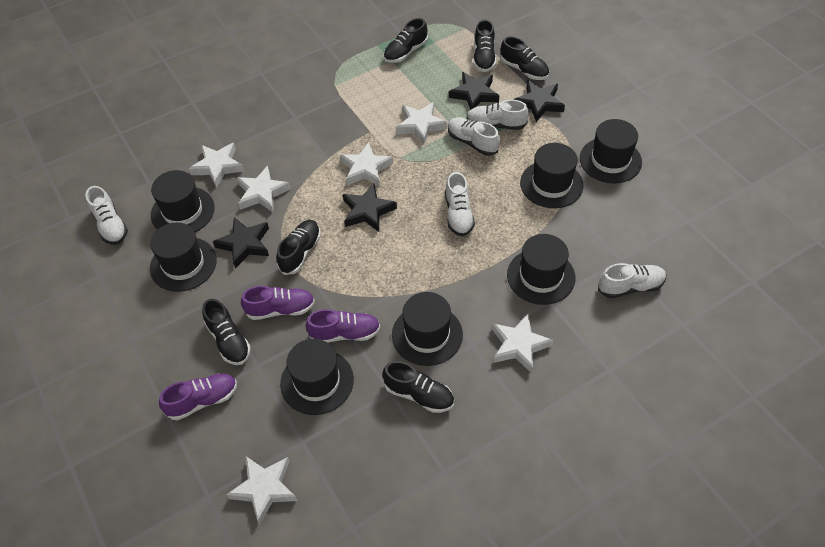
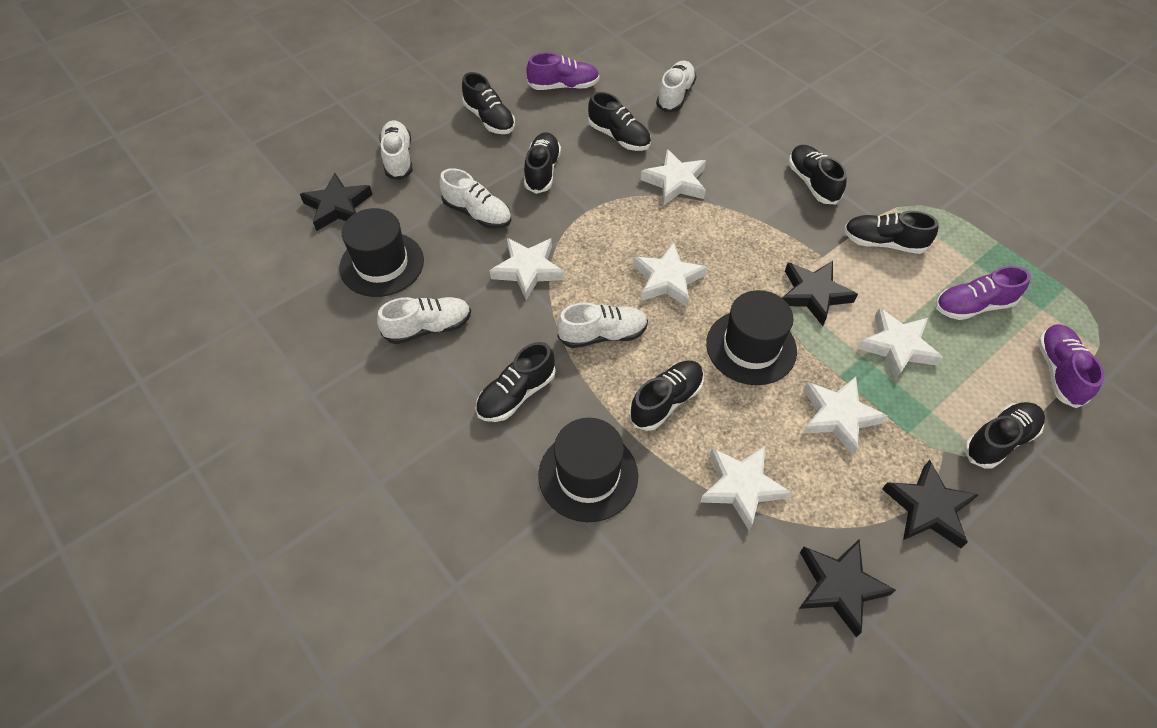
black hat: [150,222,217,292] [151,170,215,232] [280,339,354,415] [392,292,463,366] [507,234,575,305] [520,143,584,208] [580,119,642,183] = 7 -> [339,208,424,297] [538,418,638,522] [706,290,797,385] = 3
black shoe: [202,299,251,365] [277,220,321,275] [382,361,454,413] [384,18,428,63] [473,19,496,72] [500,36,549,80] = 6 -> [462,72,515,134] [475,342,556,422] [524,132,561,194] [588,92,651,151] [629,360,704,431] [789,145,847,205] [844,211,939,254] [964,402,1045,468] = 8

